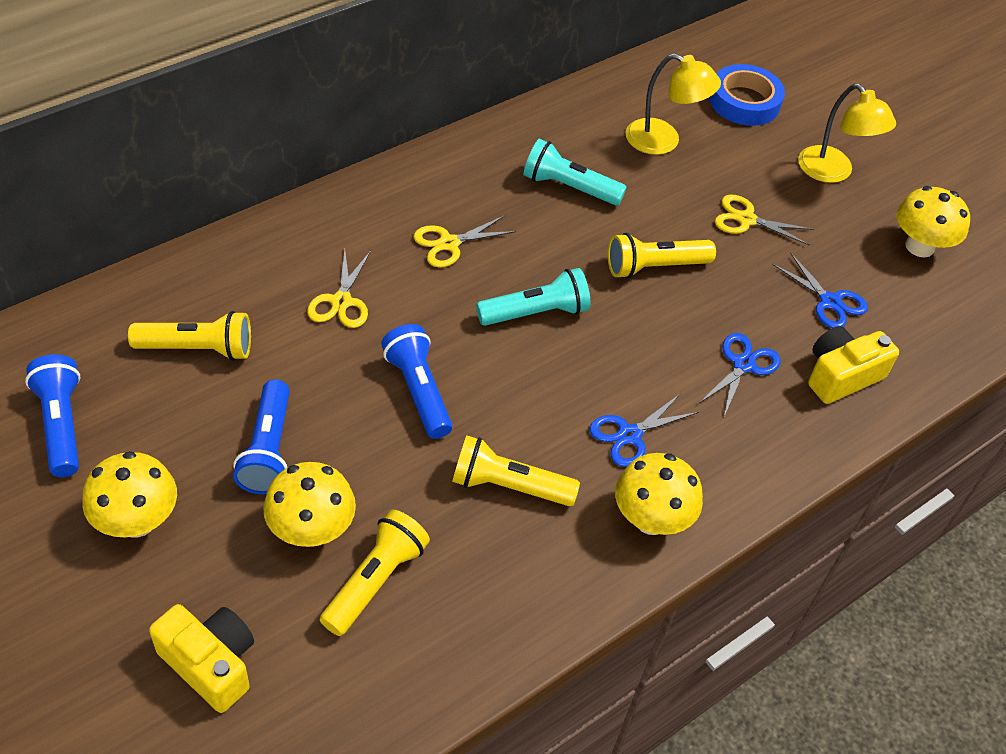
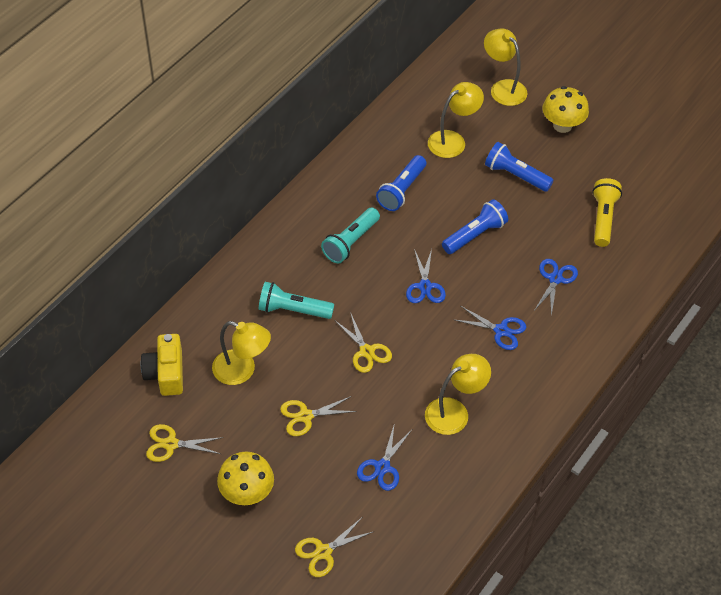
blue scissors: [589,393,699,467] [699,333,781,416] [772,252,868,328] = 3 -> [357,423,412,491] [406,249,446,303] [455,306,526,350] [534,259,578,316] = 4
blue tape: [709,64,785,126] = 1 -> none = 0
yellow camera: [149,604,254,713] [808,326,899,404] = 2 -> [141,334,183,396] = 1
yellow flashlight: [128,311,251,361] [320,510,430,636] [452,435,580,506] [608,233,716,279] = 4 -> [592,178,622,247] = 1
yellow lamp: [626,53,721,155] [798,84,896,183] = 2 -> [212,321,271,385] [425,354,491,435] [428,82,484,158] [484,28,527,106] = 4
yellow mushroom: [82,451,177,538] [263,462,356,547] [615,453,703,535] [897,186,970,258] = 4 -> [217,452,274,505] [543,86,589,133] = 2
yellow scissors: [307,249,371,328] [413,215,517,268] [715,194,814,246] = 3 -> [146,424,223,462] [280,396,357,436] [295,518,373,577] [335,312,392,373] = 4

